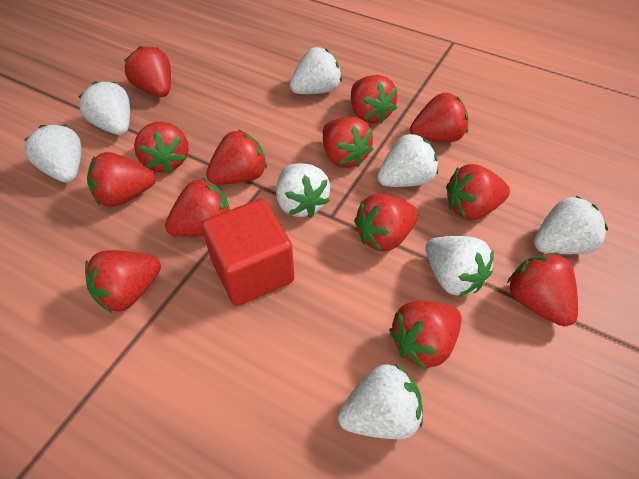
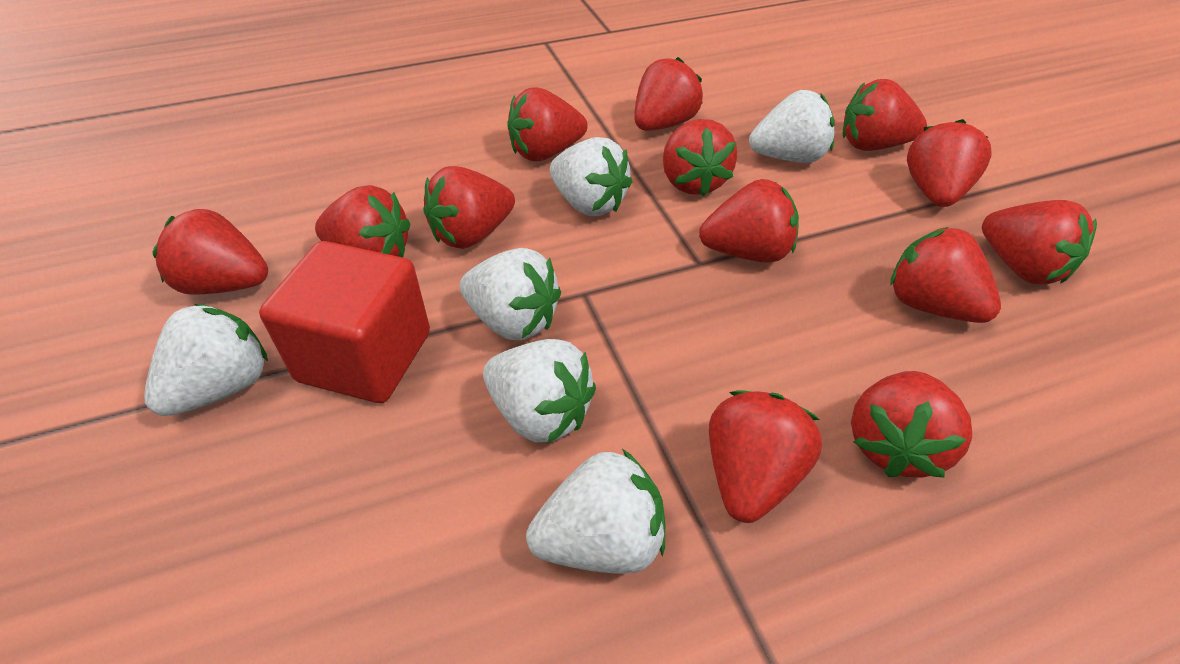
white strawberry: [24,125,81,183] [78,81,130,135] [276,163,330,218] [290,47,342,94] [338,363,423,439] [377,133,438,187] [426,236,494,297] [534,196,608,254] = 8 -> [144,304,268,416] [460,248,561,341] [483,339,596,444] [526,449,665,574] [550,137,632,216] [749,90,834,163] = 6

